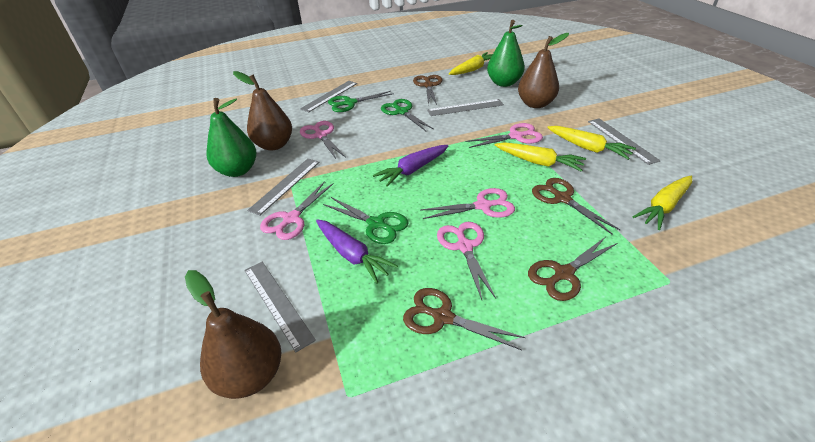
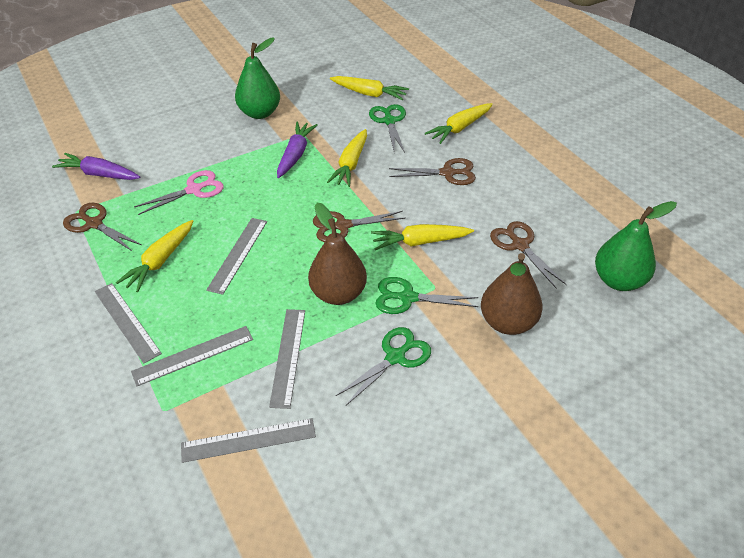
brown pear: [185,270,282,399] [233,71,292,151] [518,33,569,108] = 3 -> [308,203,367,305] [481,253,543,335] = 2
pink scissors: [260,181,333,240] [300,121,346,159] [421,188,515,219] [437,222,496,300] [466,123,543,148] = 5 -> [134,170,224,215] = 1
yellow carrot: [449,52,493,75] [495,142,586,172] [547,126,636,160] [632,176,692,230] = 4 -> [116,220,193,292] [327,129,367,187] [330,76,409,100] [371,224,474,250] [425,103,493,144] = 5

